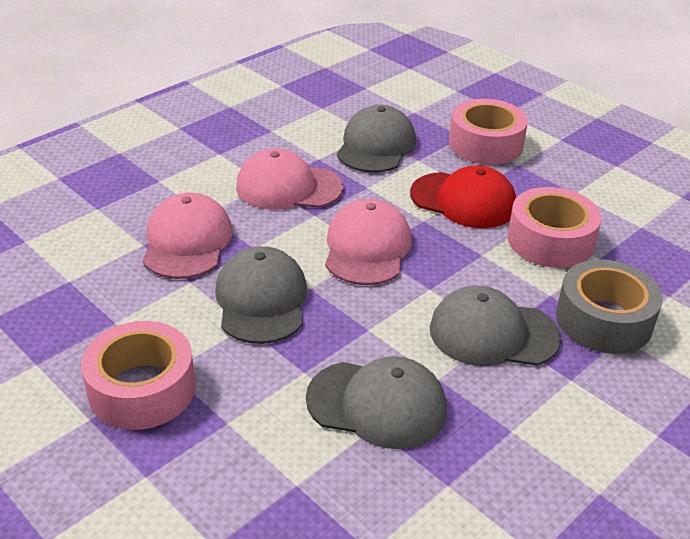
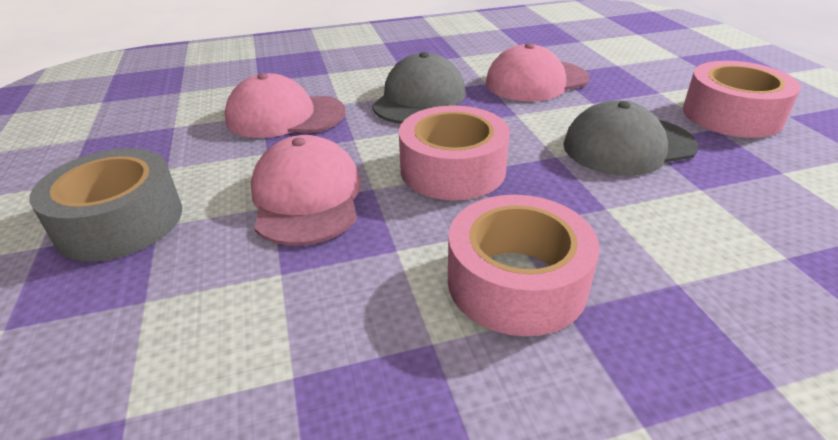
grey cap: [215,246,307,344] [306,356,447,449] [337,105,416,173] [430,286,561,366] = 4 -> [372,52,466,124] [563,100,698,176] = 2
red cap: [410,165,516,228] = 1 -> none = 0

